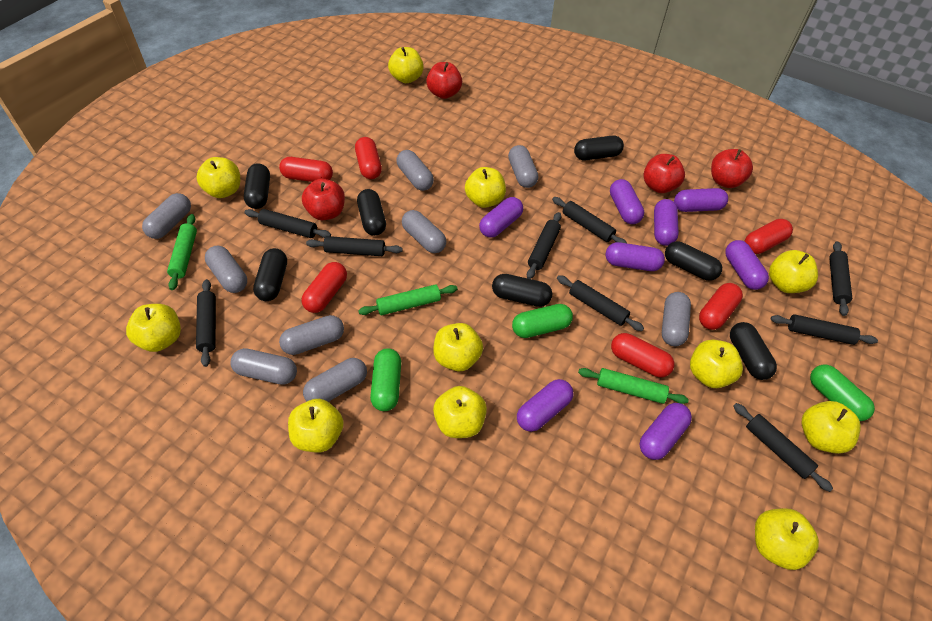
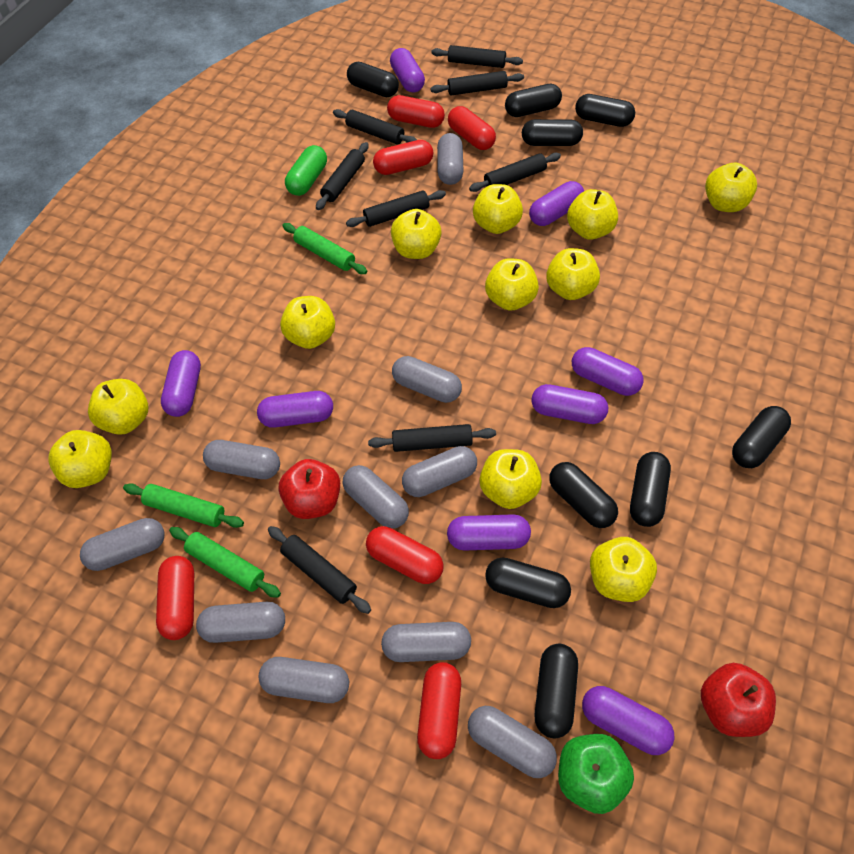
black capsule: [244,163,270,209] [253,248,287,301] [357,189,386,236] [492,274,552,307] [574,135,624,161] [665,241,722,281] [730,322,777,380] = 7 -> [347,62,399,97] [485,557,571,608] [505,84,562,117] [522,119,583,146] [535,644,578,738] [549,462,618,528] [575,94,635,127] [630,452,671,527] [732,406,791,468] = 9
black rolling pin: [196,279,216,367] [244,209,331,238] [306,236,403,256] [527,212,561,279] [552,197,627,243] [557,275,644,331] [734,403,833,492] [771,314,878,345] [829,241,852,316] = 9 -> [268,526,371,614] [316,142,369,210] [333,109,417,144] [346,190,446,227] [368,424,496,452] [431,45,523,68] [431,71,524,95] [469,153,561,192] = 8
green apple: none = 0 -> [558,734,634,814] = 1
green capsule: [370,348,401,411] [512,304,573,338] [810,365,875,421] = 3 -> [285,145,327,196] = 1
grey capsule: [142,193,191,239] [205,246,247,293] [231,348,297,385] [279,315,344,355] [303,358,367,402] [396,150,434,191] [402,210,446,253] [508,145,538,188] [662,292,691,346] = 9 -> [80,518,165,571] [196,602,285,643] [203,440,280,479] [259,657,349,703] [343,465,409,528] [381,622,471,662] [392,356,462,403] [402,446,477,497] [437,133,463,185] [468,706,557,778] = 10
red apple: [302,179,345,220] [426,62,462,99] [644,154,685,193] [711,149,753,188] = 4 -> [279,459,340,519] [701,663,776,737] = 2

